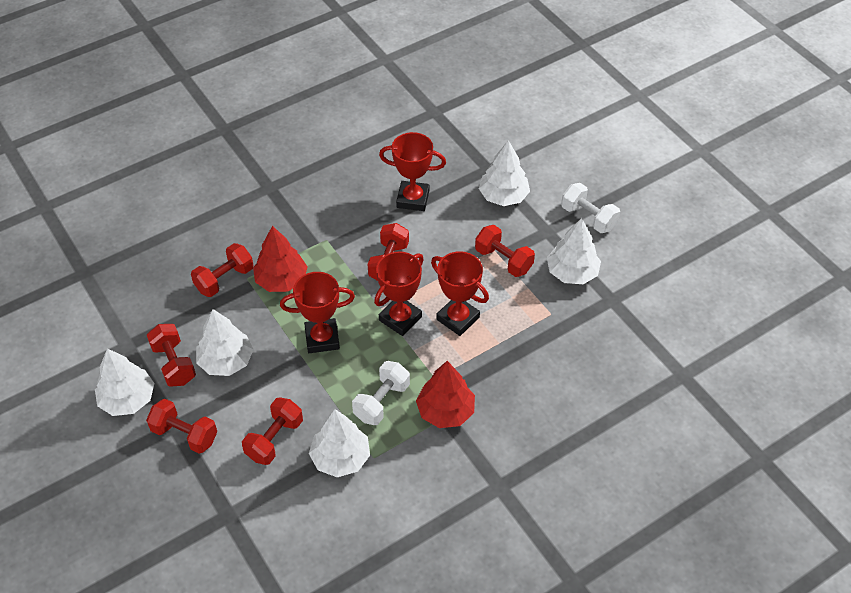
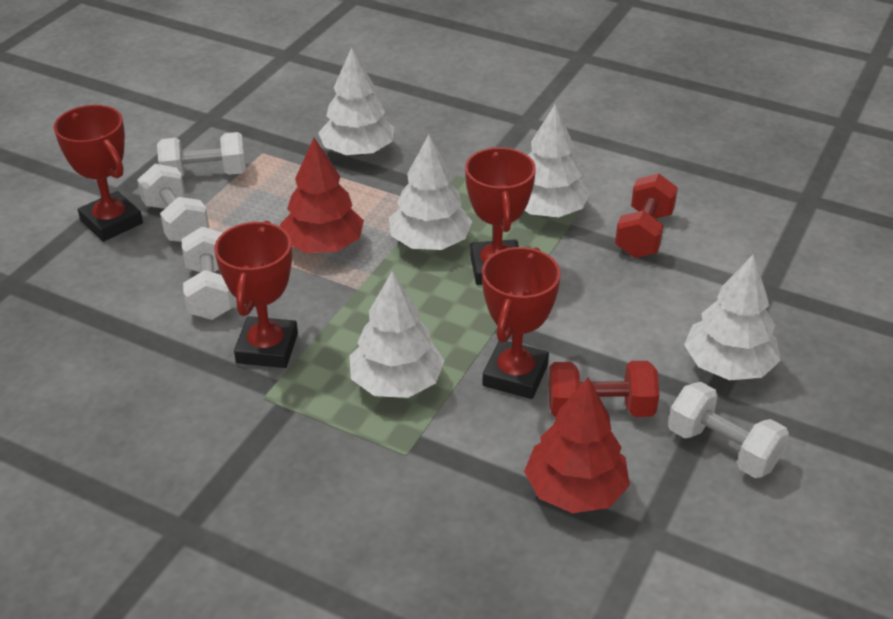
red dumbbell: [146,399,217,454] [147,324,196,387] [191,243,254,297] [242,398,303,465] [368,223,409,281] [475,225,535,277] = 6 -> [548,361,659,417] [615,173,678,258] = 2
white dumbbell: [352,361,410,425] [561,183,620,233] = 2 -> [137,164,209,242] [157,132,246,177] [182,227,234,320] [668,382,789,478] = 4

